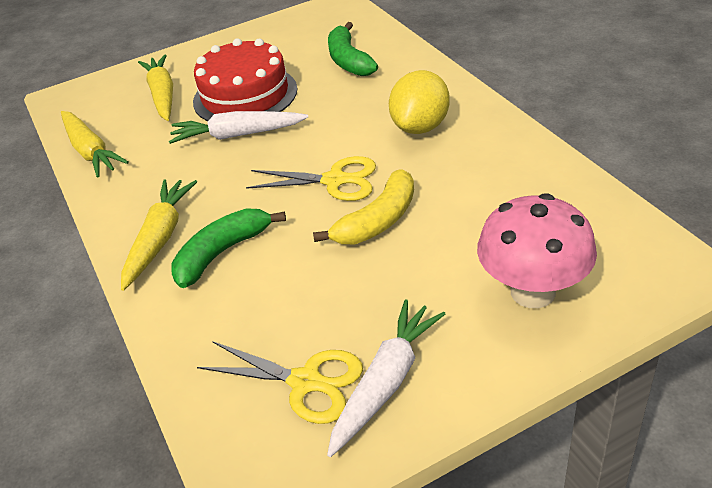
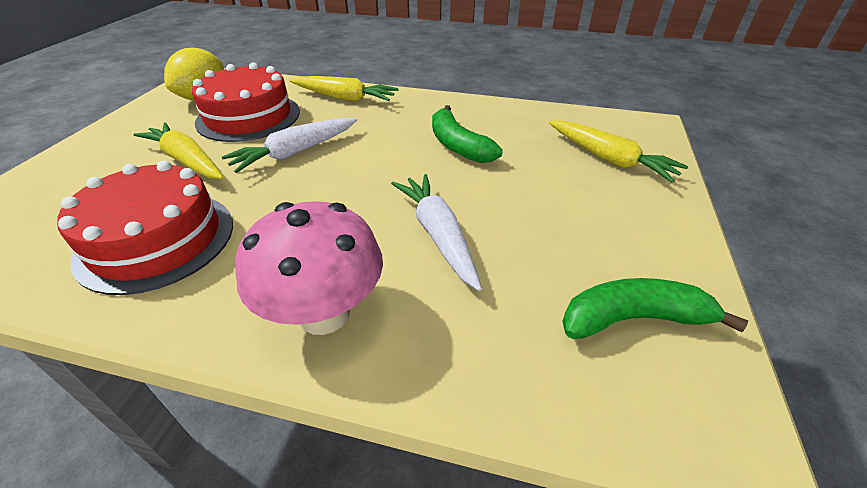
red cake: [193,38,297,121] = 1 -> [57,161,233,295] [192,62,300,142] = 2
yellow banana: [313,169,414,244] = 1 -> none = 0
yellow scissors: [197,341,363,424] [246,156,376,201] = 2 -> none = 0

